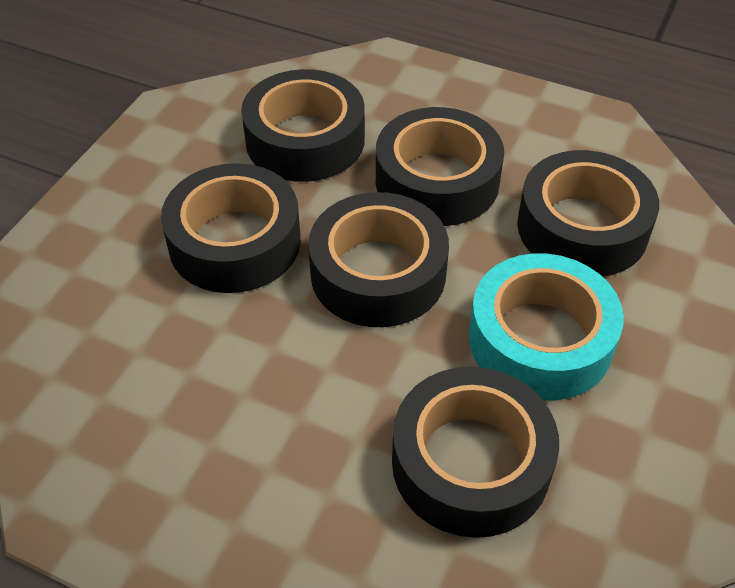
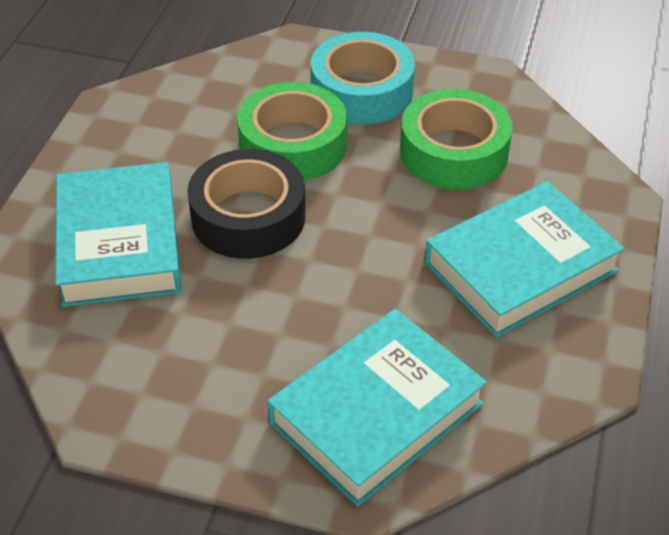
black tape: [161,163,301,293] [241,69,365,182] [308,192,449,327] [376,107,504,226] [392,367,559,538] [517,150,659,277] = 6 -> [187,149,306,259] = 1
green tape: none = 0 -> [237,82,347,181] [400,89,513,190] = 2
turquoise book: none = 0 -> [55,162,181,307] [268,309,487,506] [425,181,625,337] = 3

